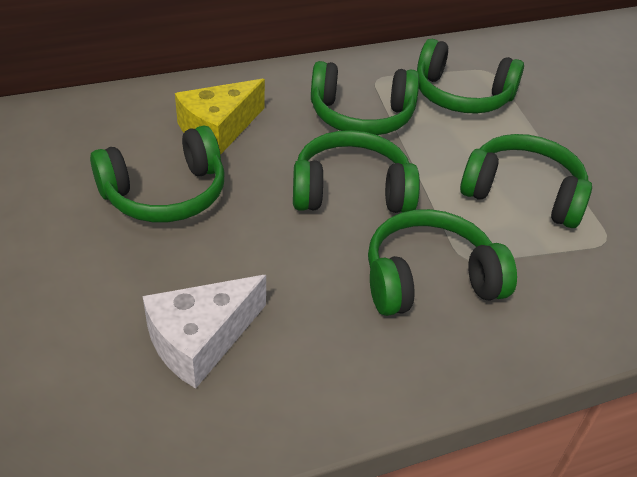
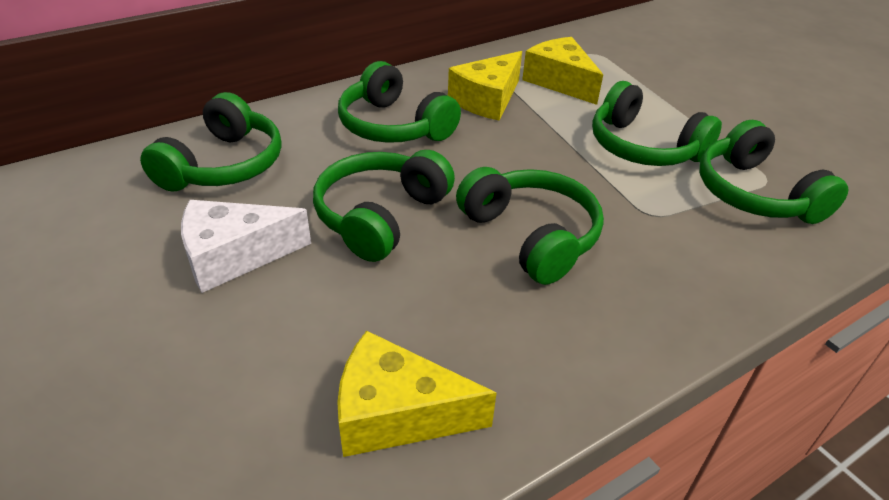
yellow cheese: [175,79,265,155] = 1 -> [337,331,497,457] [448,51,522,121] [522,37,603,105] = 3

